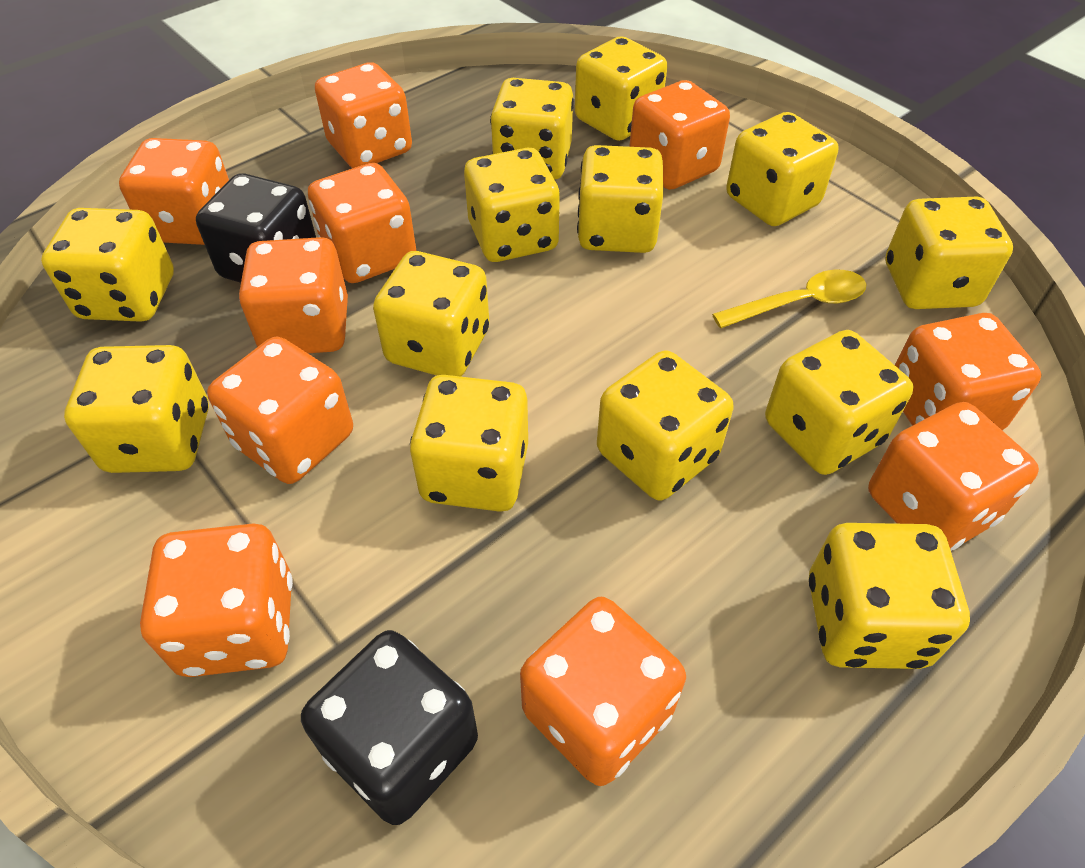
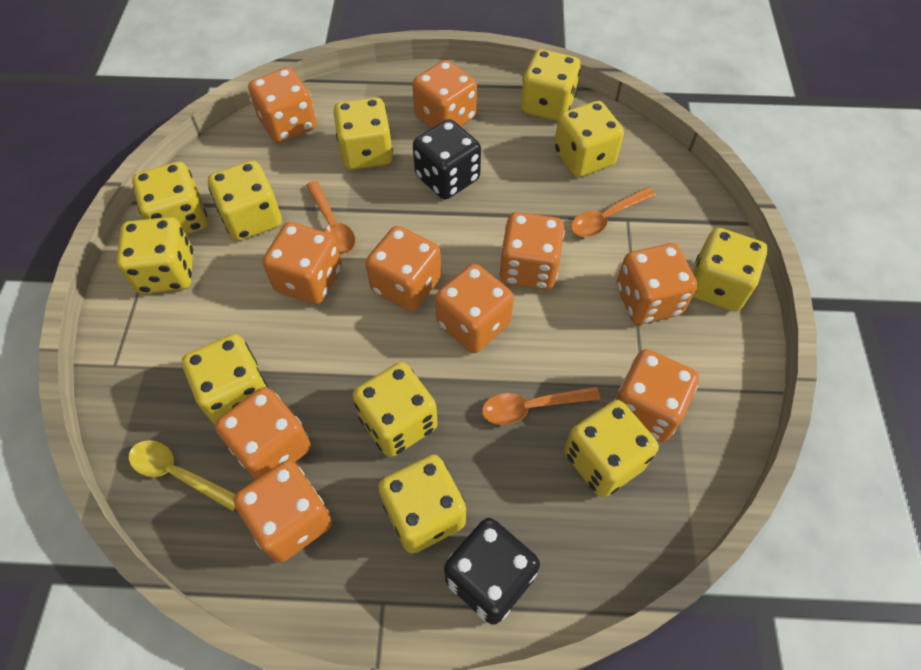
orange spoon: none = 0 -> [306,181,355,254] [482,386,600,425] [571,187,656,237] = 3
yellow dice: [41,208,174,322] [64,345,209,473] [373,251,489,377] [410,375,528,512] [464,148,560,262] [490,78,574,180] [575,37,667,141] [577,145,663,253] [597,350,733,500] [726,112,839,226] [765,330,913,475] [809,523,970,669] [886,197,1013,309] = 13 -> [116,217,193,294] [132,162,208,235] [182,334,268,424] [208,160,282,241] [333,97,393,170] [352,362,438,457] [378,455,466,554] [521,49,581,121] [554,101,624,177] [564,400,659,497] [692,228,768,312] = 11

